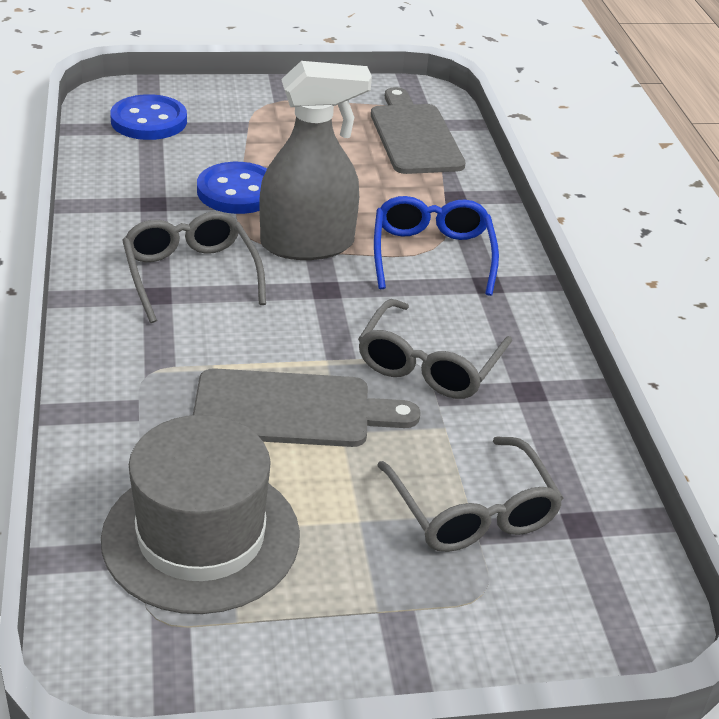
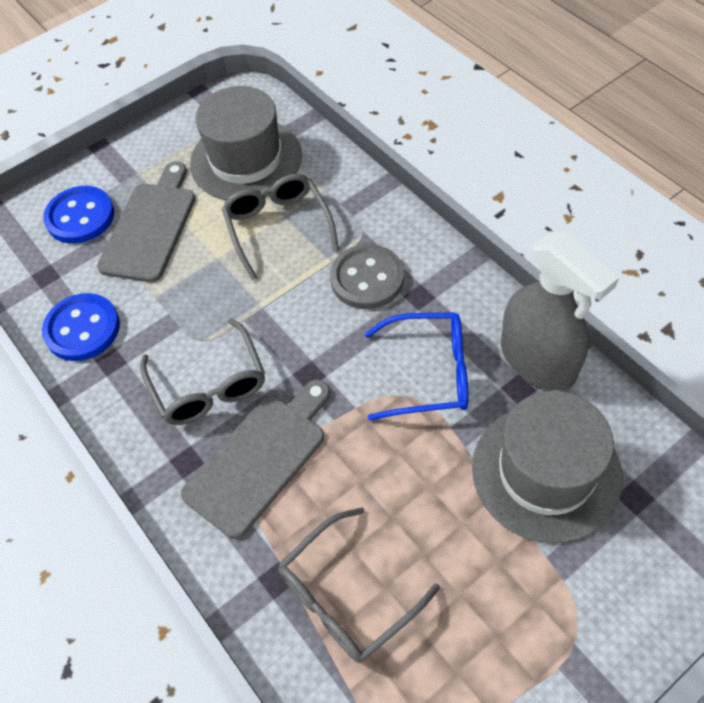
grey button: none = 0 -> [330,244,404,309] = 1
grey hat: [101,415,300,614] = 1 -> [190,86,302,200] [472,391,623,543] = 2

